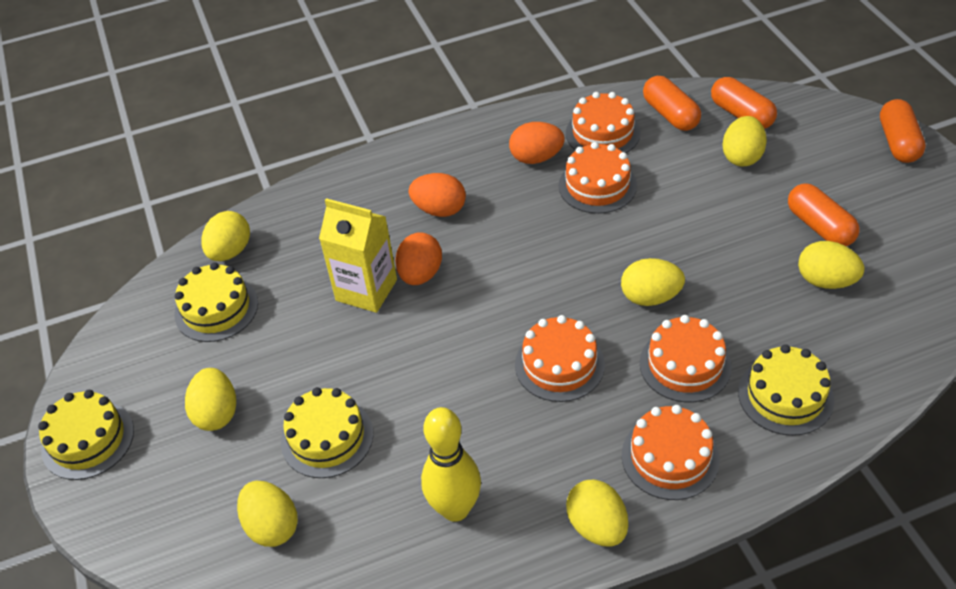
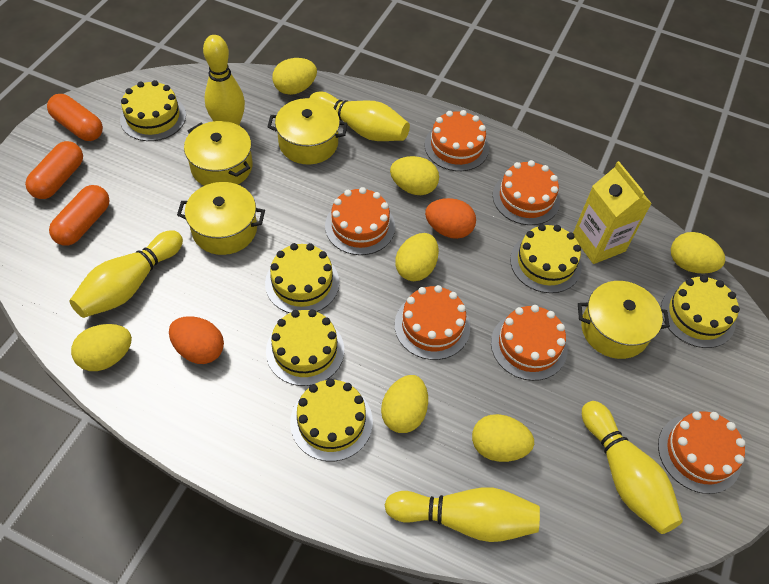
orange cake: [515,315,605,402] [559,142,637,214] [566,92,641,153] [622,405,720,500] [640,315,732,402] = 5 -> [325,187,395,255] [395,285,470,360] [424,110,489,171] [491,305,567,381] [493,160,560,225] [658,411,746,494] = 6
orange capsule: [643,76,701,131] [711,77,777,129] [788,183,860,246] [880,99,926,163] = 4 -> [25,141,83,199] [47,94,103,141] [49,185,110,246] = 3
orange egg: [395,233,442,285] [409,173,466,217] [509,122,564,164] = 3 -> [169,317,224,364] [425,198,476,239] = 2
yellow bowling pin: [421,407,481,522] = 1 -> [69,230,183,318] [203,35,245,125] [309,92,410,141] [384,487,540,542] [582,401,683,534] = 5
yellow cake: [38,390,134,480] [174,262,258,342] [281,387,373,478] [738,344,834,436] = 4 -> [120,80,186,141] [265,243,339,313] [266,309,344,386] [290,378,373,461] [510,224,582,293] [661,275,740,348] = 6
yellow pot: none = 0 -> [177,182,265,255] [184,121,253,186] [268,98,348,164] [578,281,670,359] = 4

